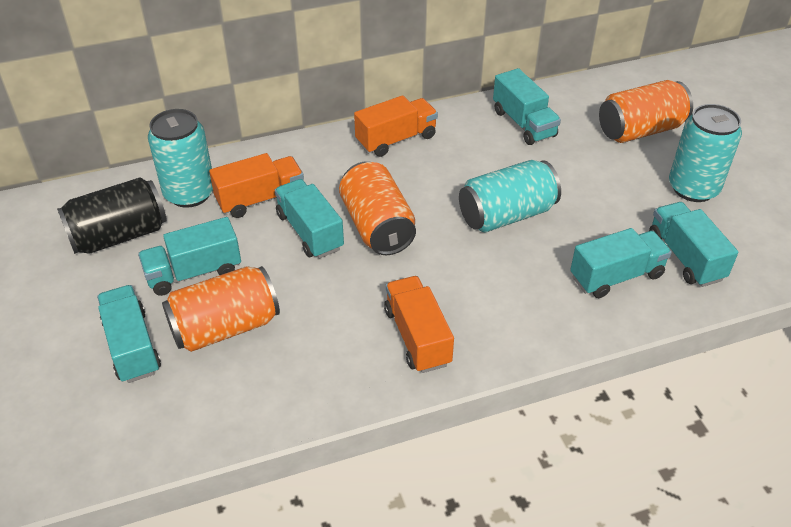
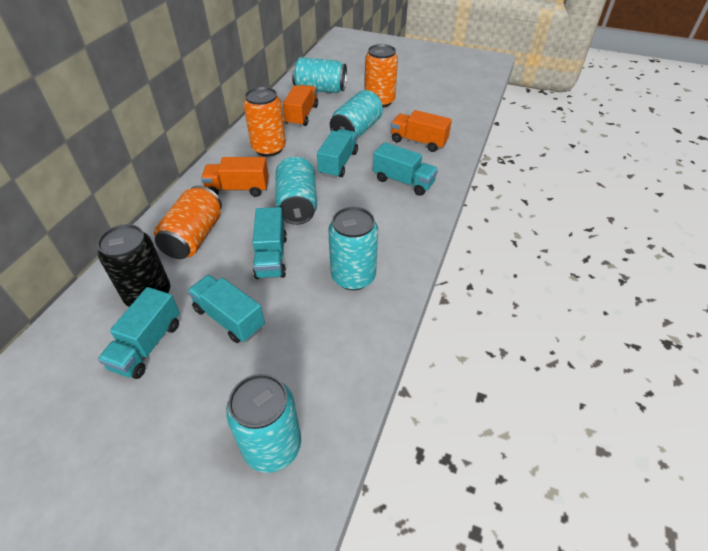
turquoise can: [148,109,213,208] [459,160,561,233] [669,104,742,202] = 3 -> [226,374,301,473] [275,157,317,225] [292,57,347,93] [328,207,378,290] [330,90,383,139] = 5
turquoise truck: [97,285,161,383] [138,217,241,296] [275,179,344,258] [493,68,561,145] [570,228,672,298] [649,202,738,287] = 6 -> [98,287,180,379] [187,275,265,343] [252,207,287,279] [317,129,358,178] [373,142,438,196] = 5

